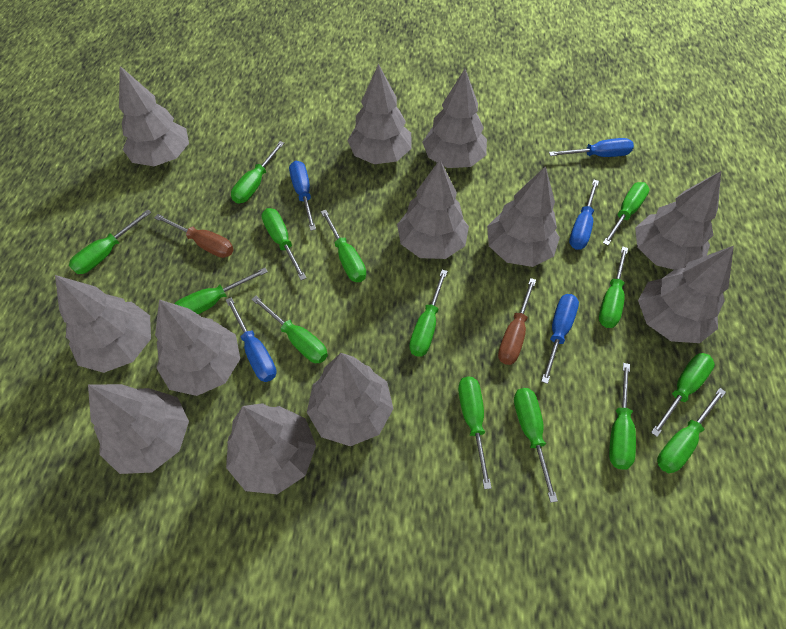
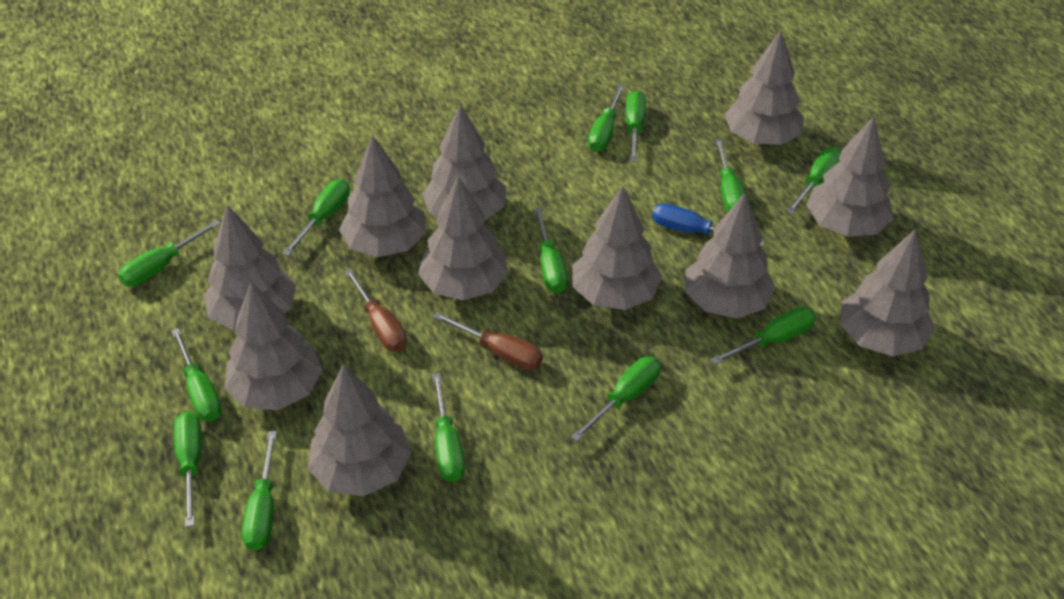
blue screwdriver: [226,297,277,382] [289,161,316,231] [541,294,579,384] [549,138,634,157] [569,180,599,250] = 5 -> [652,203,763,246] = 1
green screwdriver: [69,209,152,274] [174,268,268,315] [231,141,284,204] [251,296,328,363] [261,208,306,280] [321,210,366,282] [409,270,448,357] [458,376,492,489] [514,388,558,503] [599,246,628,328] [603,182,650,245] [609,363,636,470] [651,353,715,437] [657,388,726,473] = 14 -> [118,220,221,286] [171,328,222,421] [174,412,202,527] [242,431,277,551] [283,179,350,256] [432,373,465,482] [534,208,568,293] [571,356,661,441] [588,84,625,152] [626,91,646,162] [710,307,816,365] [715,139,747,212] [786,147,841,214] = 13
grey tree: [55,275,151,373] [88,384,189,474] [119,66,189,166] [155,299,240,396] [226,403,316,494] [307,353,393,446] [347,64,412,164] [397,160,469,259] [422,69,487,168] [487,166,560,267] [635,171,721,270] [638,246,734,343] = 12 -> [203,205,296,330] [224,282,323,410] [308,364,411,496] [339,135,426,257] [418,176,509,301] [422,105,506,221] [573,185,662,310] [685,193,776,318] [725,30,804,145] [806,116,894,237] [840,230,935,356] = 11

